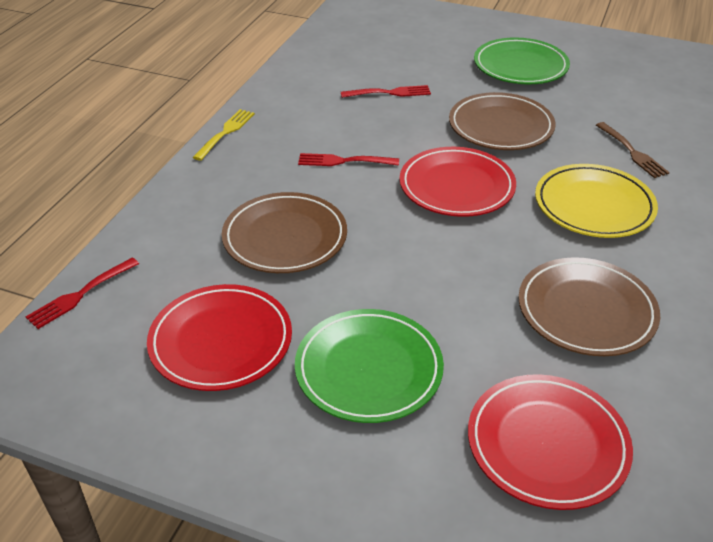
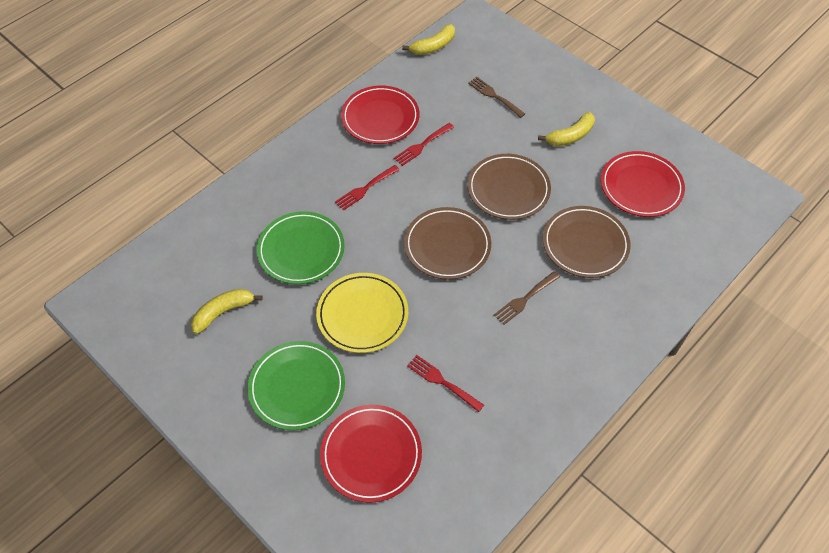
brown fork: [596,122,670,178] = 1 -> [468,77,525,118] [494,271,560,325] = 2
yellow banana: none = 0 -> [191,289,263,334] [402,24,455,55] [538,112,595,146] = 3
yellow fork: [193,109,255,161] = 1 -> none = 0

